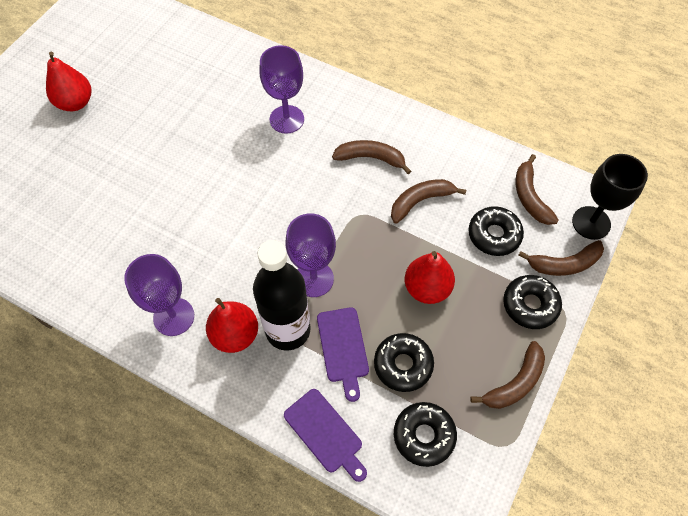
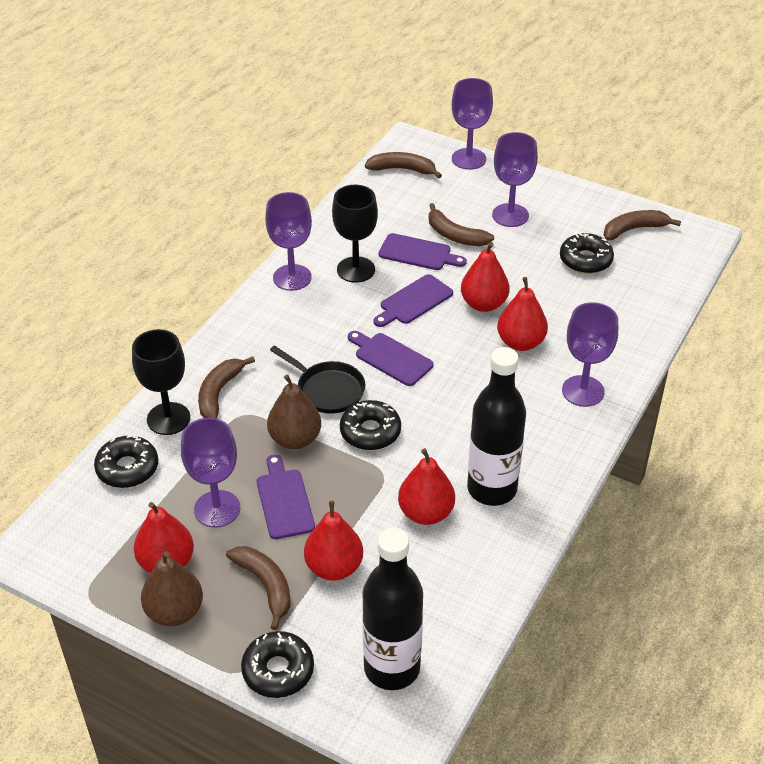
black bottle: [253,240,311,351] = 1 -> [362,528,423,690] [467,347,526,506] = 2
black goblet: [572,154,648,240] = 1 -> [132,329,190,435] [332,185,378,283] = 2
black pan: none = 0 -> [270,345,365,414] = 1
brown pear: none = 0 -> [141,551,203,626] [267,375,321,449] = 2
purple cutting board: [284,389,367,482] [317,307,369,402] = 2 -> [257,454,315,539] [348,331,433,386] [374,274,453,327] [379,233,467,270] = 4
purple goblet: [124,254,194,336] [259,45,304,134] [286,213,336,297] = 3 -> [181,418,240,527] [265,192,312,291] [452,78,493,170] [492,132,538,227] [562,302,618,407] = 5
red pear: [46,51,91,111] [206,298,258,353] [405,251,455,304] = 3 -> [134,502,194,573] [304,501,363,581] [398,448,455,525] [461,242,510,312] [497,277,548,351] = 5

